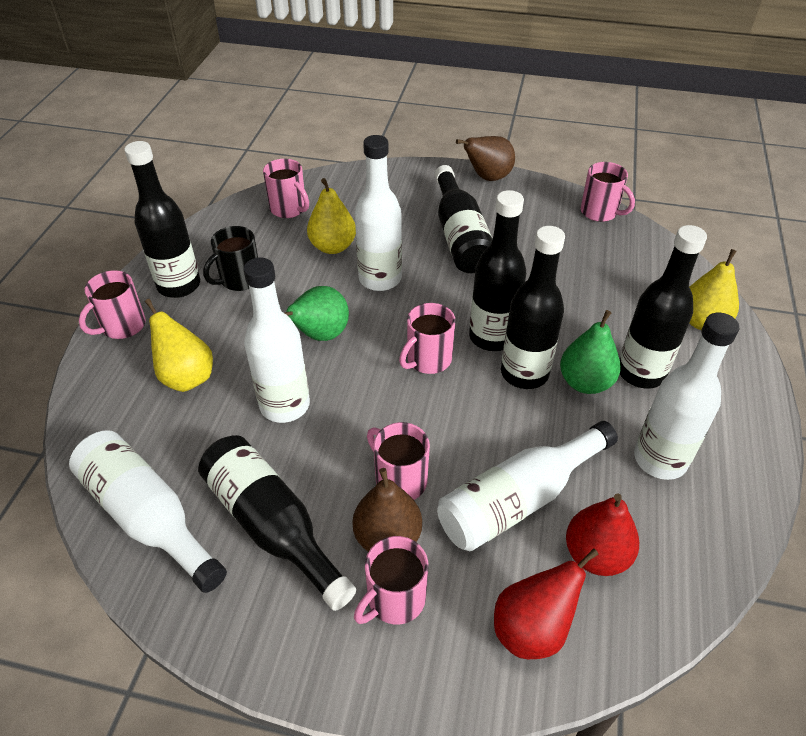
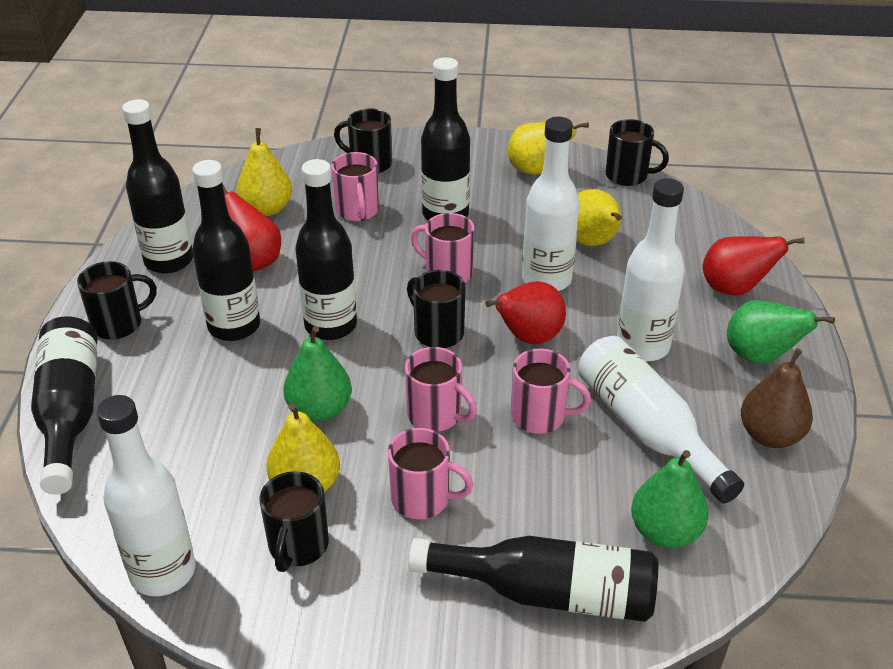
black mug: [203,226,258,291] = 1 -> [77,261,157,339] [260,471,329,572] [334,109,392,173] [407,270,466,348] [606,119,669,186] = 5
brown pear: [352,468,422,552] [456,136,515,181] = 2 -> [741,348,813,448] = 1
green pear: [285,286,349,341] [560,310,621,394] = 2 -> [283,326,352,422] [631,450,709,548] [727,300,835,364] = 3
pink mug: [79,270,146,339] [263,159,309,218] [354,536,428,625] [367,422,430,500] [399,303,456,374] [581,162,635,222] = 6 -> [331,152,379,221] [388,428,474,519] [405,347,477,432] [411,213,474,283] [511,349,591,434] = 5
red pear: [494,548,599,659] [566,493,639,576] = 2 -> [222,183,281,271] [485,281,566,344] [703,236,804,296] = 3
white bottle: [69,430,227,593] [243,258,310,423] [355,135,402,291] [437,421,618,551] [634,313,739,480] = 5 -> [97,395,196,596] [522,117,580,291] [578,336,744,503] [617,178,685,362] = 4
yellow pear: [145,299,213,392] [307,178,356,254] [689,249,739,330] = 3 -> [237,128,292,216] [266,404,340,492] [507,122,589,175] [576,189,622,246] = 4

